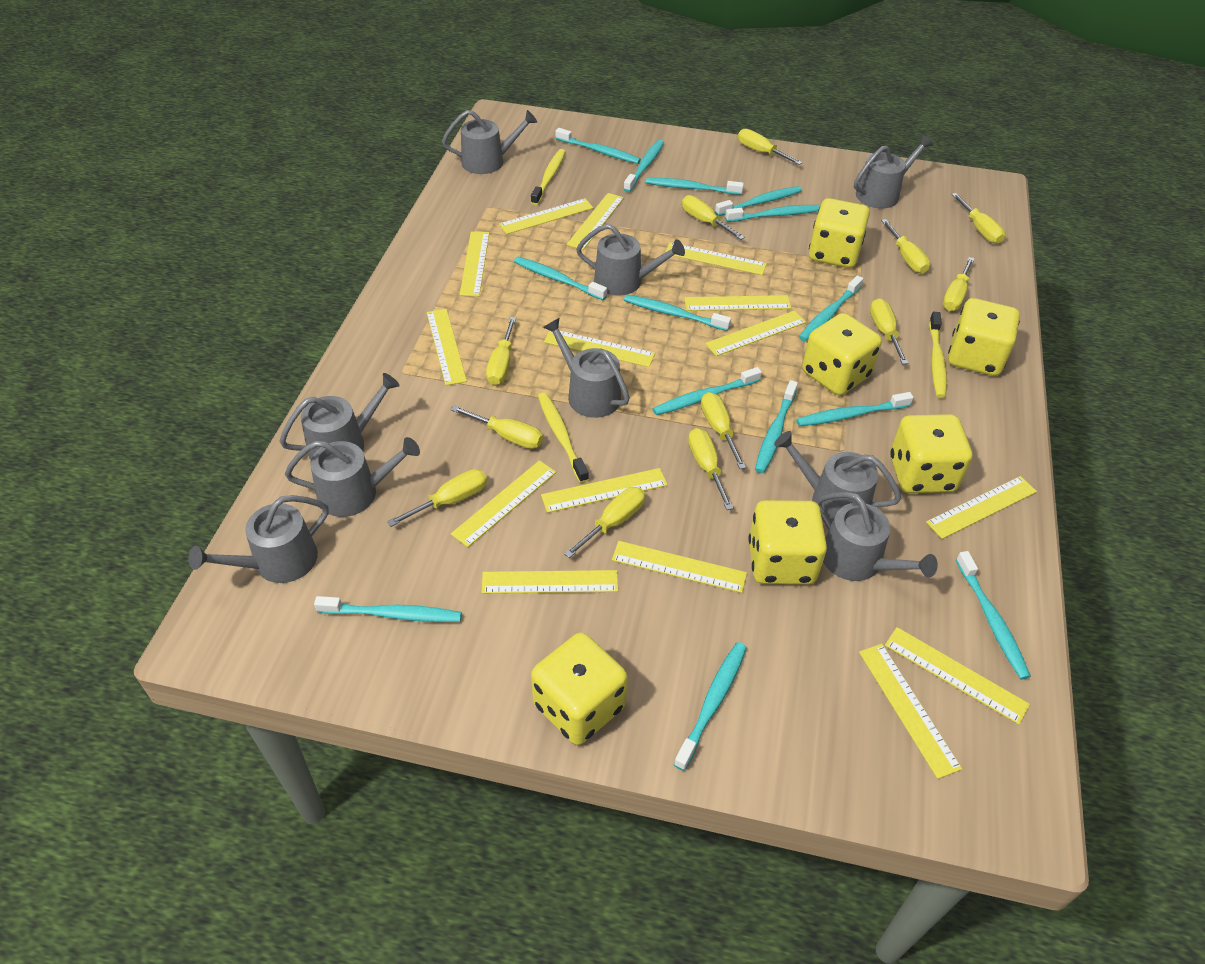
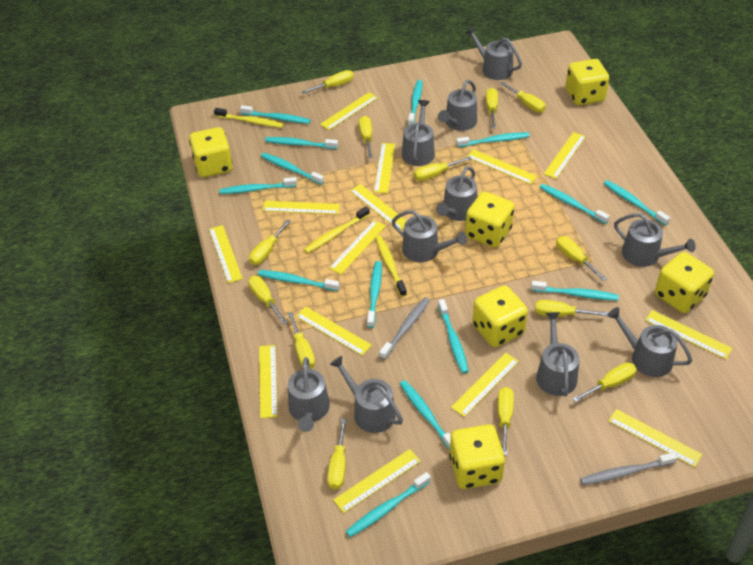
grey toothbrush: none = 0 -> [379,297,430,360] [580,452,677,485] = 2
grey watering can: [189,495,329,583] [279,373,400,460] [285,437,420,517] [442,110,537,174] [543,318,630,418] [576,224,685,296] [774,431,901,523] [816,492,938,581] [854,135,933,209] = 9 -> [288,357,330,432] [330,356,403,433] [391,210,467,262] [402,100,435,166] [436,166,477,221] [438,80,477,131] [465,26,522,80] [536,312,580,396] [607,307,693,377] [614,213,696,267] = 10
yellow ruler: [427,309,467,386] [451,460,556,547] [460,232,489,296] [481,570,618,594] [499,198,593,234] [541,468,668,513] [544,331,655,367] [567,193,624,250] [612,541,747,593] [665,242,767,275] [684,295,791,311] [705,310,806,356] [859,644,962,779] [885,627,1030,725] [926,476,1037,539] = 15 -> [209,225,243,283] [259,345,277,418] [263,201,340,214] [296,307,372,356] [320,92,378,130] [329,220,386,274] [333,449,421,513] [350,184,406,230] [374,143,395,193] [451,353,519,417] [467,149,537,184] [544,132,586,179] [609,409,702,467] [645,310,732,359] = 14
yellow screwdriver: [387,469,487,527] [450,405,543,449] [486,317,516,385] [564,487,645,558] [682,195,745,240] [688,428,733,510] [701,392,746,469] [738,129,803,165] [870,298,908,364] [881,219,930,273] [943,257,974,311] [951,193,1006,244] = 12 -> [248,276,288,324] [249,219,291,265] [288,312,315,369] [302,70,354,94] [327,418,347,490] [359,116,373,158] [414,156,472,181] [486,88,498,128] [498,387,514,456] [500,81,546,113] [535,300,608,317] [556,236,607,281] [572,362,637,402] = 13

